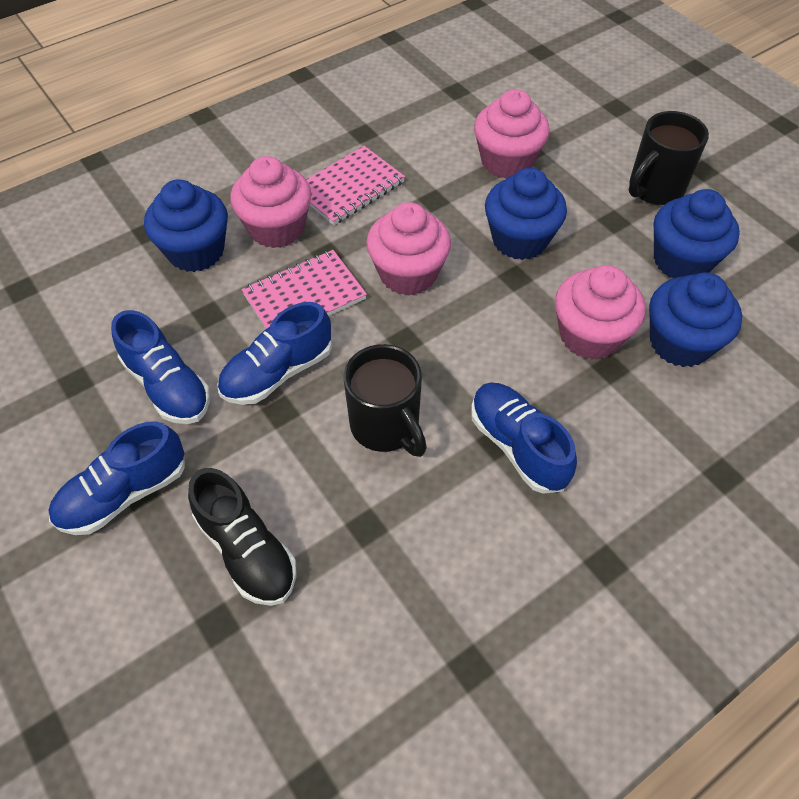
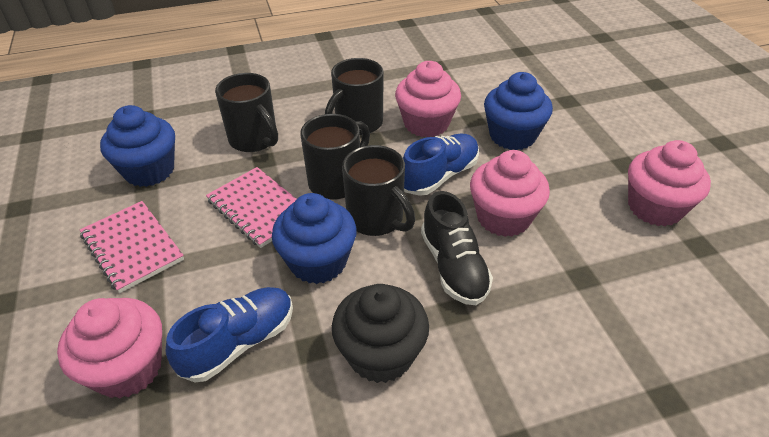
black cupcake: none = 0 -> [332,284,429,383] = 1
black mug: [344,344,427,457] [629,111,709,205] = 2 -> [215,73,278,152] [300,114,370,200] [325,58,384,135] [342,145,415,236] = 4
blue cupcake: [144,179,228,272] [485,168,567,260] [649,272,742,367] [654,189,740,278] = 4 -> [100,105,175,187] [272,193,357,284] [484,72,553,150] = 3
blue shoe: [49,421,185,535] [111,310,210,424] [217,302,332,405] [471,382,577,494] = 4 -> [166,287,293,382] [403,133,479,196] = 2

